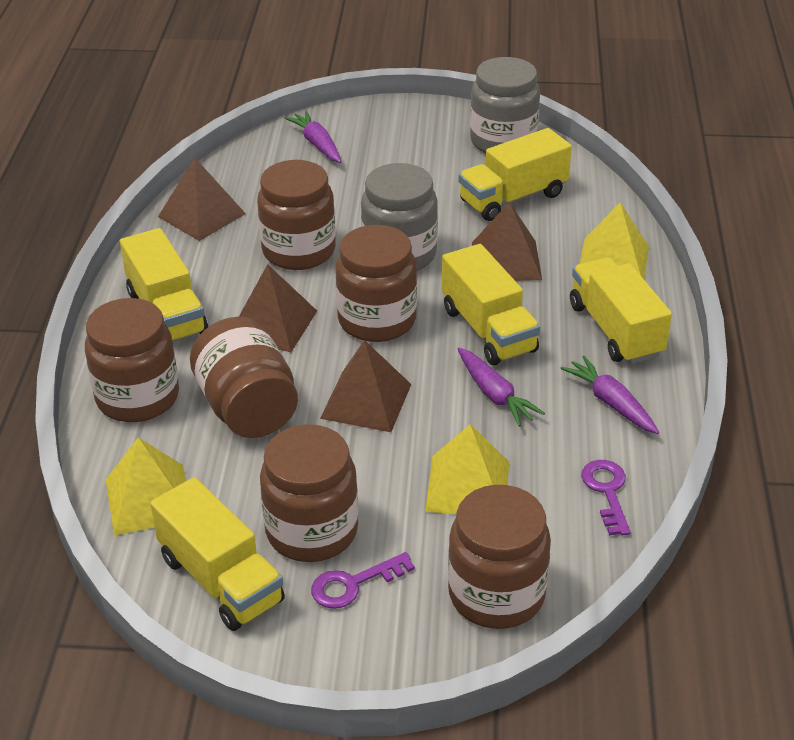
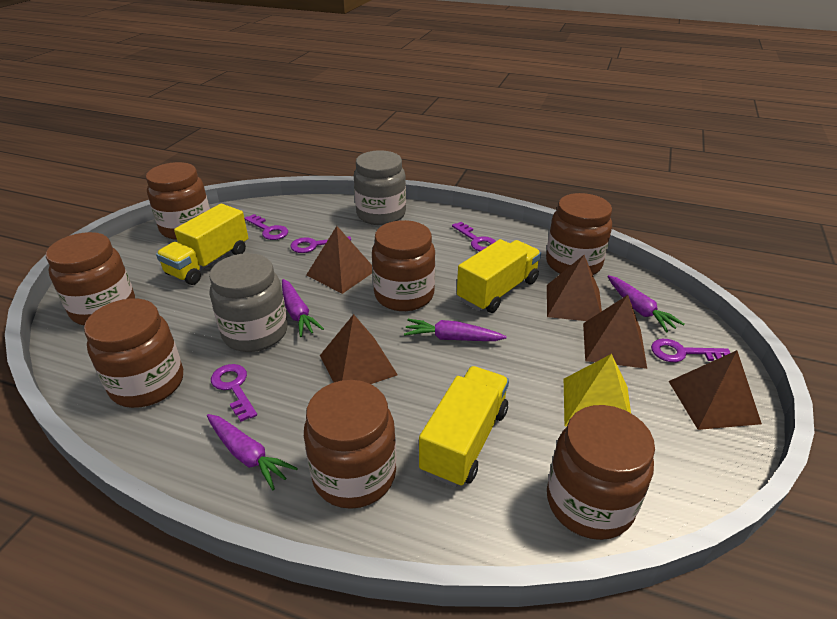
brown jar: [85,298,179,422] [190,317,298,438] [257,160,336,270] [260,424,358,562] [335,225,417,342] [448,485,551,629] = 6 -> [46,232,135,326] [84,298,183,408] [146,162,210,240] [304,380,396,509] [372,220,435,311] [546,193,612,275] [547,405,655,540] = 7
brown pyramid: [158,158,246,241] [239,264,317,352] [320,340,411,432] [472,202,542,281] = 4 -> [306,226,372,294] [320,314,398,384] [547,255,602,321] [583,295,647,369] [669,350,762,430] = 5
purple carrot: [285,111,341,163] [457,347,545,427] [560,356,659,434] = 3 -> [207,414,298,490] [282,279,324,337] [404,319,507,341] [607,275,685,332] = 4
purple key: [311,552,415,609] [581,460,631,535] = 2 -> [211,364,257,422] [244,214,288,240] [290,236,351,253] [452,222,496,251] [651,339,731,362] = 5
yellow pyramid: [106,437,186,536] [425,424,509,514] [580,202,649,279] = 3 -> [564,354,631,427] = 1
yellow truck: [120,228,208,342] [150,477,285,631] [442,244,540,365] [458,128,572,221] [570,257,672,364] = 5 -> [156,204,248,285] [419,366,509,487] [457,239,541,313] = 3

